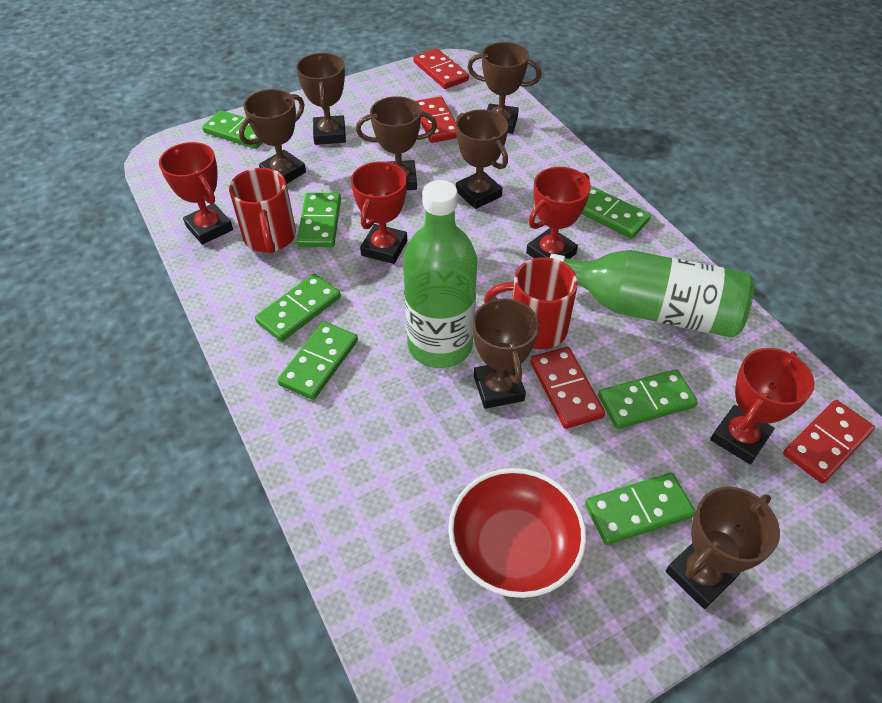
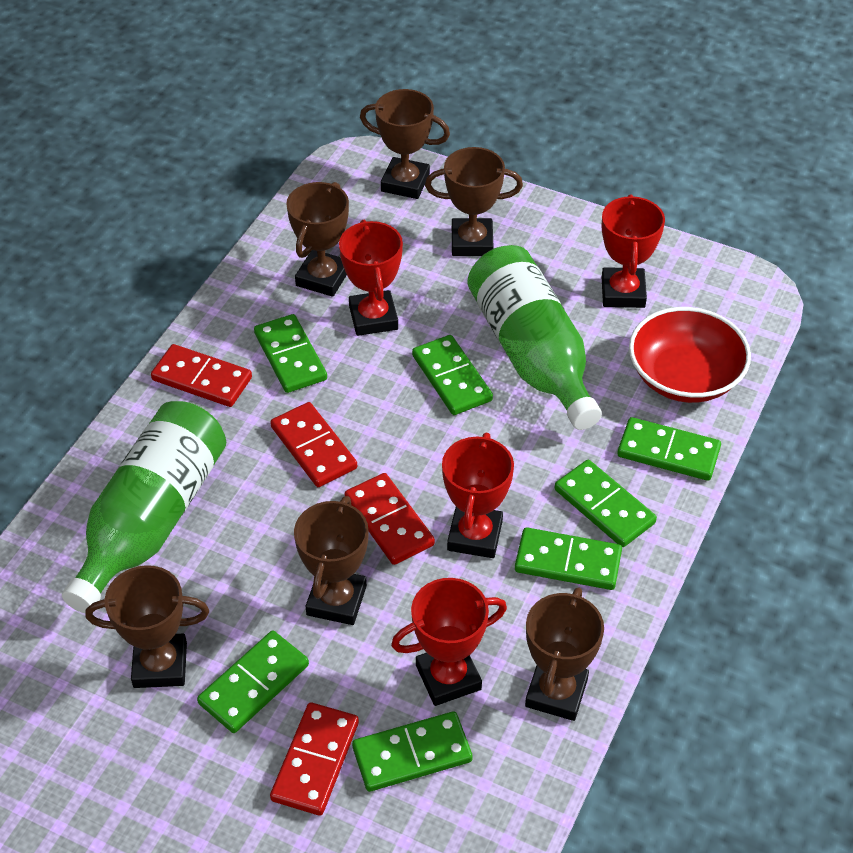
brown trophy: [239,89,306,184] [296,53,346,145] [356,96,437,190] [456,109,508,209] [467,42,542,134] [472,296,539,409] [666,487,780,609] = 7 -> [85,565,209,688] [286,182,349,297] [294,496,369,625] [360,89,450,199] [425,147,523,256] [525,587,604,721] = 6
red mug: [229,168,296,254] [484,257,578,349] = 2 -> none = 0

